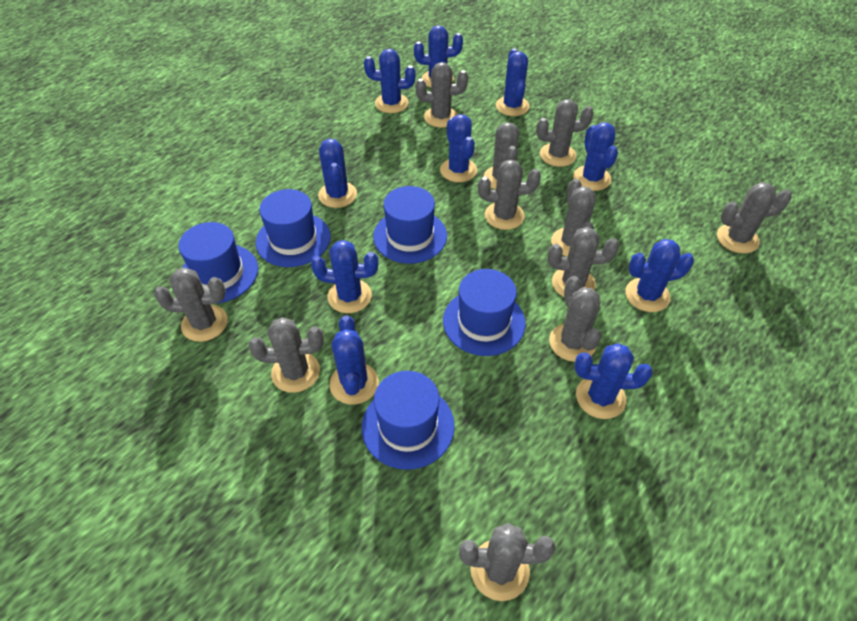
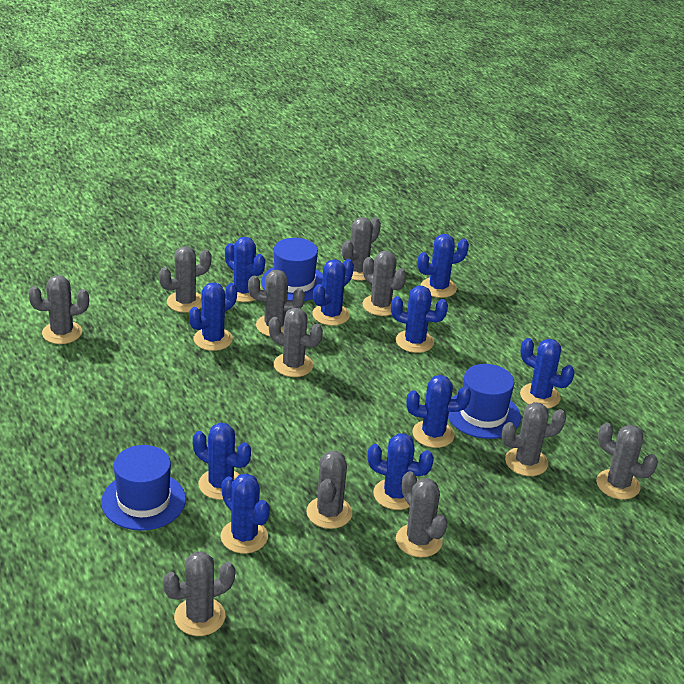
blue hat: [178,222,258,304] [256,189,331,267] [362,371,455,470] [373,186,447,264] [443,269,526,356] = 5 -> [101,445,186,531] [261,238,323,301] [448,364,521,439] = 3

